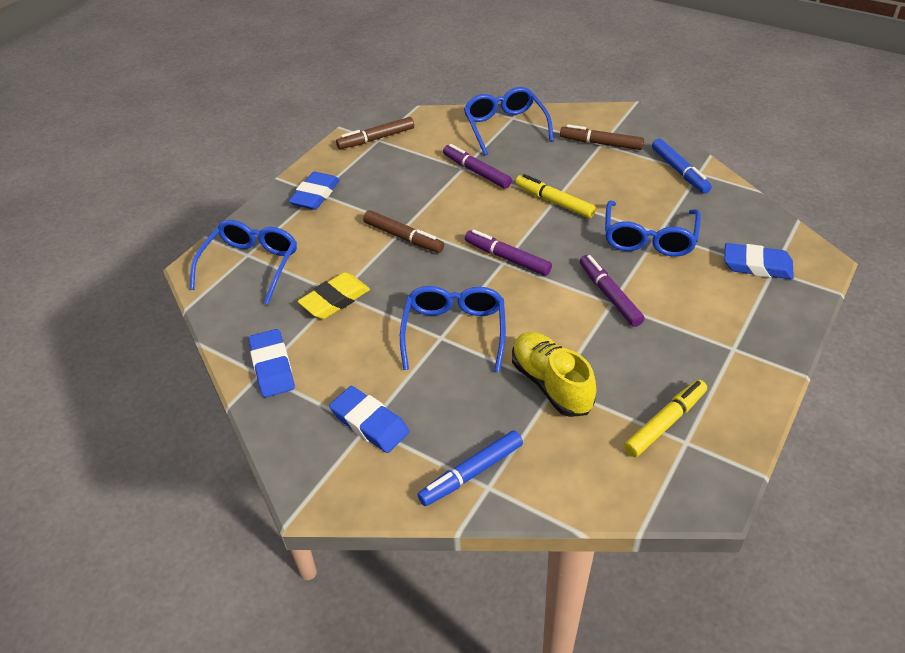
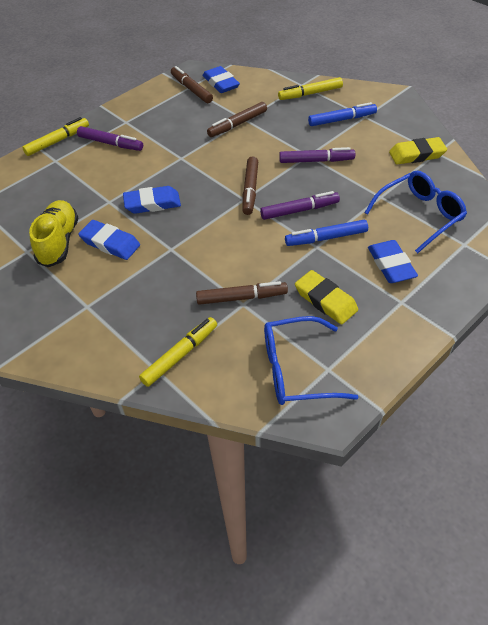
blue glasses: [190,220,297,305] [400,286,506,372] [464,87,554,155] [605,200,701,257] = 4 -> [264,316,359,405] [365,171,467,253] = 2
brown marker: [336,117,414,149] [363,210,444,253] [560,124,644,150] = 3 -> [171,66,213,103] [196,281,288,305] [207,102,267,137] [242,156,258,215] = 4
yellow eraser: [297,272,370,319] = 1 -> [295,270,358,324] [389,137,447,164] = 2
yellow marker: [515,174,596,218] [624,380,707,457] = 2 -> [22,117,89,156] [139,317,217,387] [278,77,343,100] = 3

